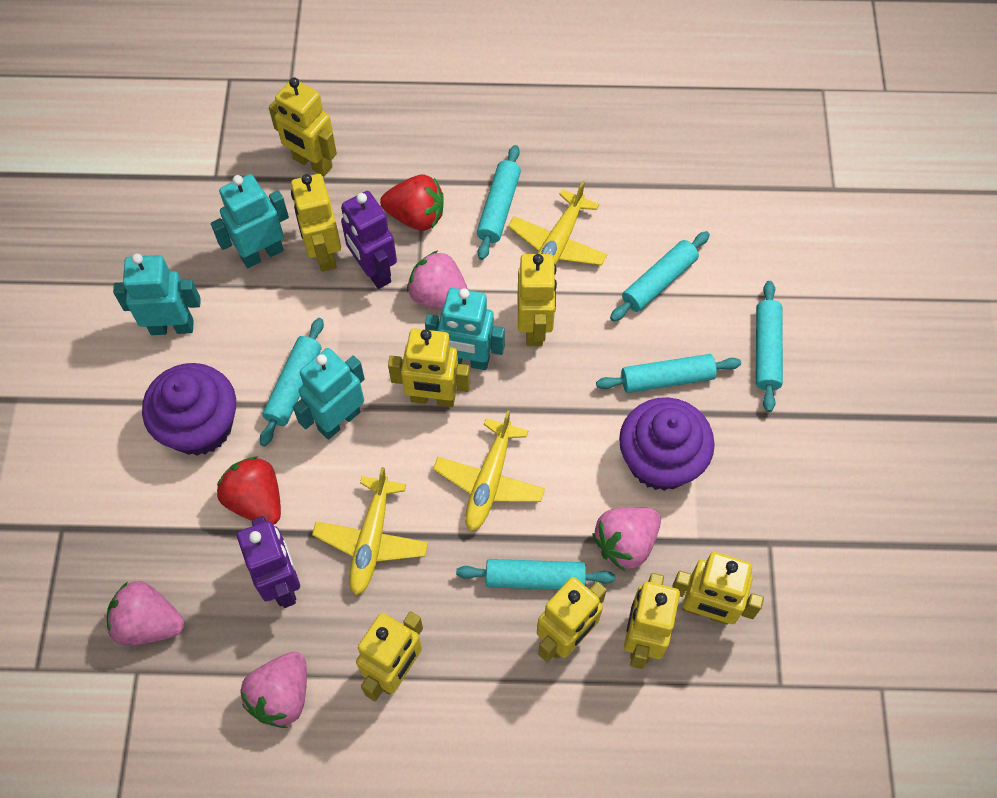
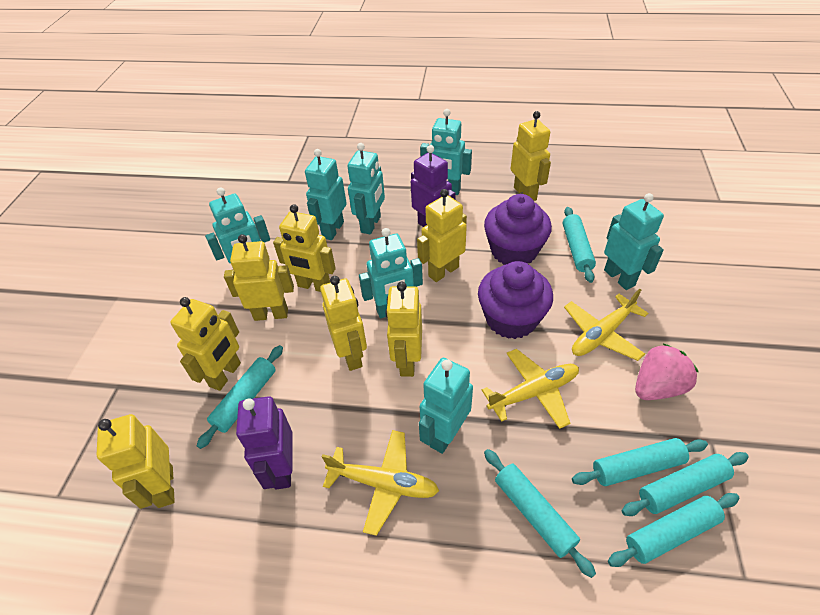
pink strawberry: [107,581,184,646] [241,652,307,728] [407,251,468,309] [592,507,661,571] = 4 -> [635,344,698,400] = 1
red strawberry: [217,456,281,525] [380,174,444,231] = 2 -> none = 0
turquoise robot: [113,254,201,335] [211,174,289,268] [293,348,365,440] [425,288,505,370] = 4 -> [205,187,270,264] [305,149,347,240] [347,143,385,235] [359,228,423,318] [419,358,473,454] [420,109,472,195] [604,193,664,290] = 7

